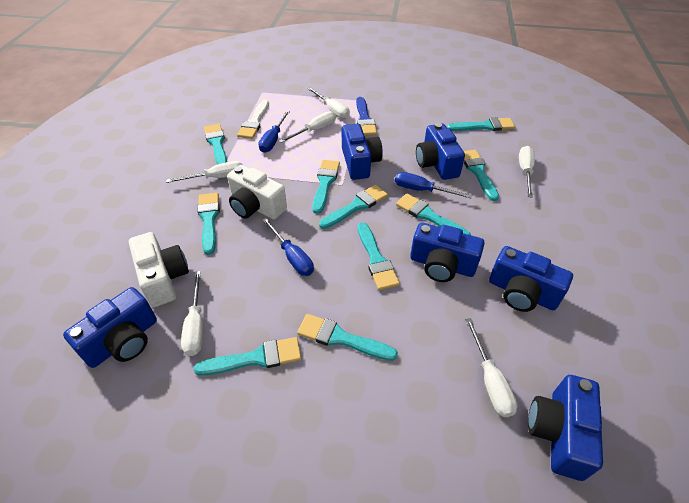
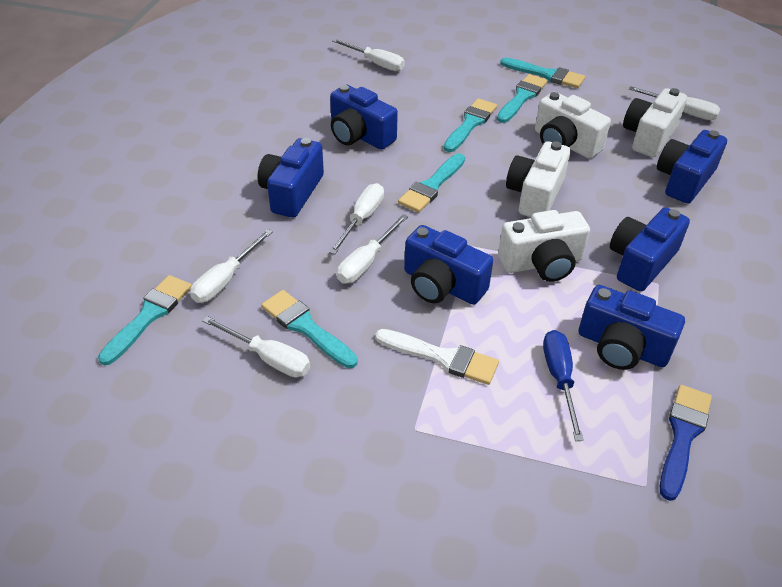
blue screwdriver: [259,110,290,153] [262,218,314,276] [395,172,472,198] = 3 -> [543,330,584,441] = 1
turquoise brush: [194,337,301,376] [198,193,220,255] [204,124,227,165] [297,314,398,361] [312,160,340,214] [319,185,388,229] [358,222,400,290] [396,193,471,235] [447,117,515,131] [464,150,499,201] = 10 -> [98,275,192,366] [261,290,358,368] [398,153,465,213] [443,98,497,152] [497,74,548,123] [500,58,585,88] = 6
white camera: [129,232,189,307] [227,165,287,219] = 2 -> [498,210,590,282] [506,141,570,217] [535,92,611,159] [623,88,687,157] = 4

